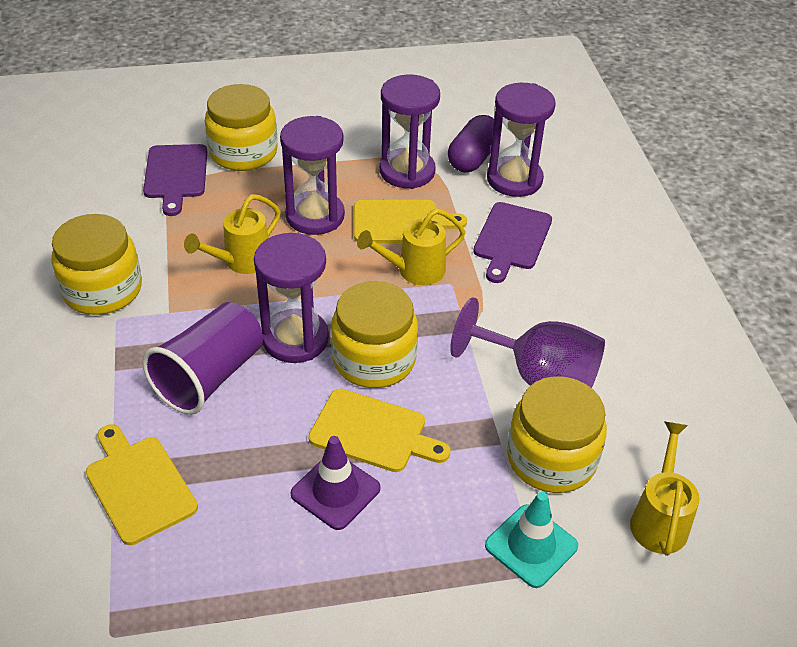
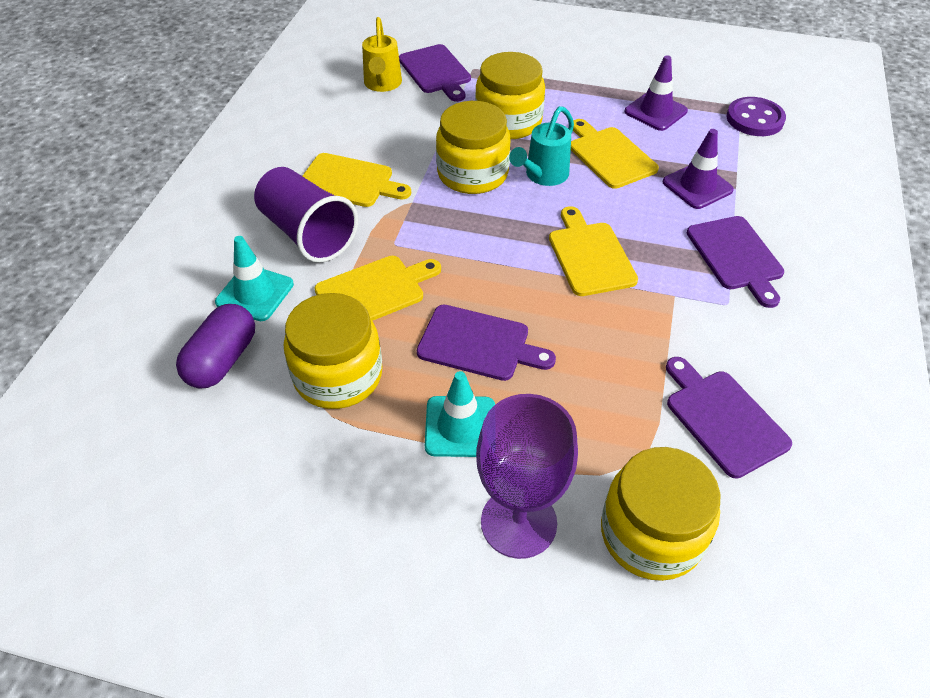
purple button: none = 0 -> [727,97,786,136] = 1
purple cutting board: [143,144,207,216] [473,202,552,283] = 2 -> [399,44,471,102] [417,305,556,381] [666,357,792,479] [687,216,784,308] = 4
purple hourglass: [254,233,329,363] [280,116,345,235] [380,75,440,189] [487,83,556,197] = 4 -> none = 0
purple traffic cone: [291,436,380,530] = 1 -> [625,55,688,131] [663,129,734,209] = 2
turquoise traffic cone: [485,492,578,588] = 1 -> [215,236,294,321] [425,371,495,457] = 2
turquoise watering can: none = 0 -> [509,106,574,186] = 1
yellow cutting board: [86,424,198,545] [308,389,451,472] [354,200,467,243] = 3 -> [303,153,411,207] [314,256,441,321] [549,206,638,296] [571,119,659,189] = 4
yellow watering can: [184,194,280,274] [357,208,466,285] [630,421,700,556] = 3 -> [362,17,402,92] = 1

